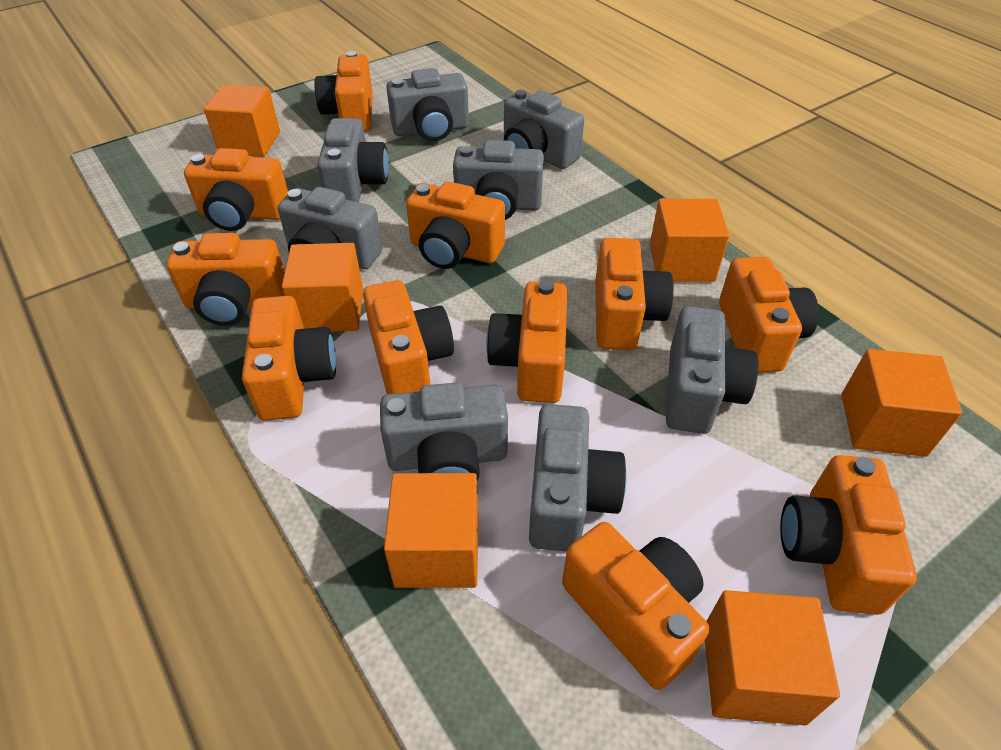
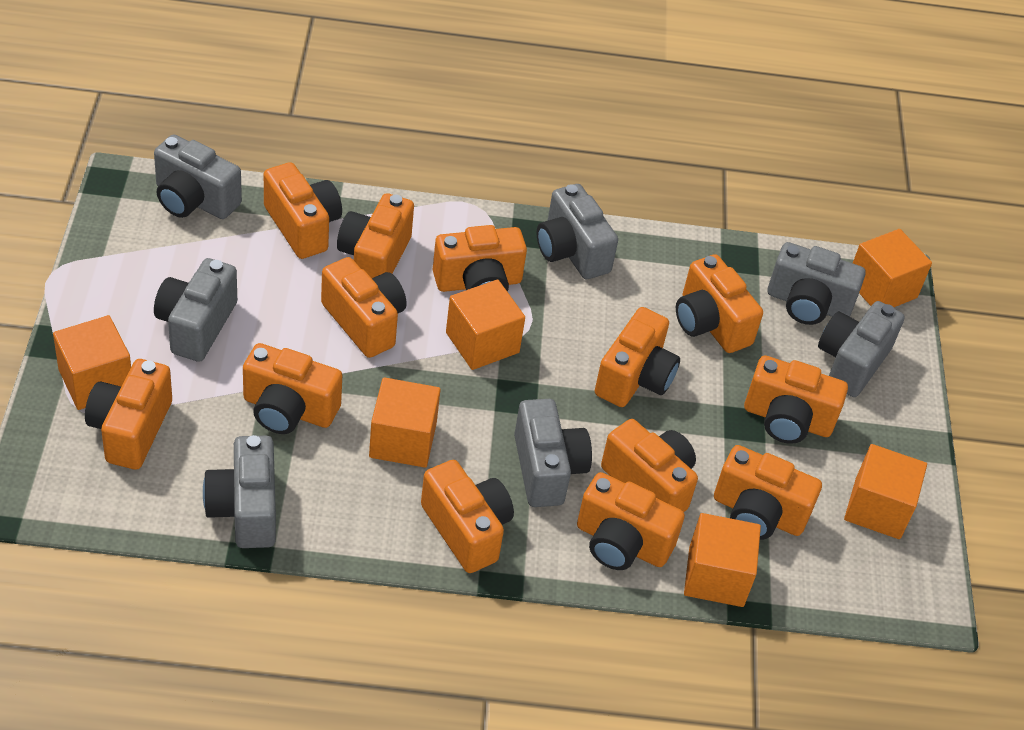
grey camera: [278,187,383,269] [317,118,389,202] [380,383,508,480] [386,68,469,141] [453,140,544,220] [504,90,584,169] [529,404,626,552] [666,306,758,434] = 8 -> [154,134,242,219] [154,258,237,362] [203,435,276,548] [514,399,592,507] [536,184,618,279] [767,242,866,325] [818,301,905,397] = 7
orange camera: [167,233,285,326] [184,148,288,231] [242,296,336,421] [314,51,373,132] [363,280,454,394] [406,181,505,269] [486,280,567,403] [562,522,709,690] [595,238,673,350] [719,257,819,372] [780,455,917,615] = 11 -> [85,359,172,470] [243,343,342,434] [264,162,342,259] [321,257,407,358] [337,193,414,278] [421,460,514,573] [433,225,527,292] [577,472,685,570] [595,307,680,407] [601,419,698,512] [676,254,763,353] [714,445,822,540] [744,355,848,444] = 13

